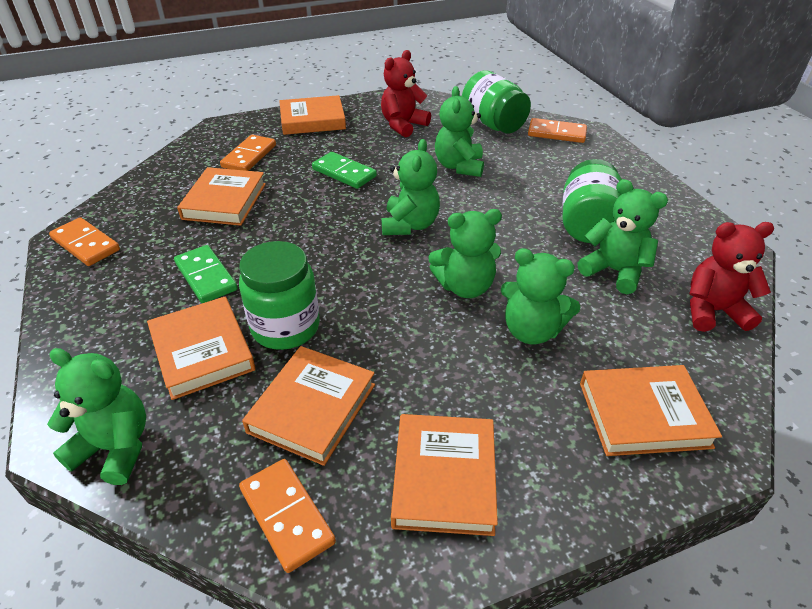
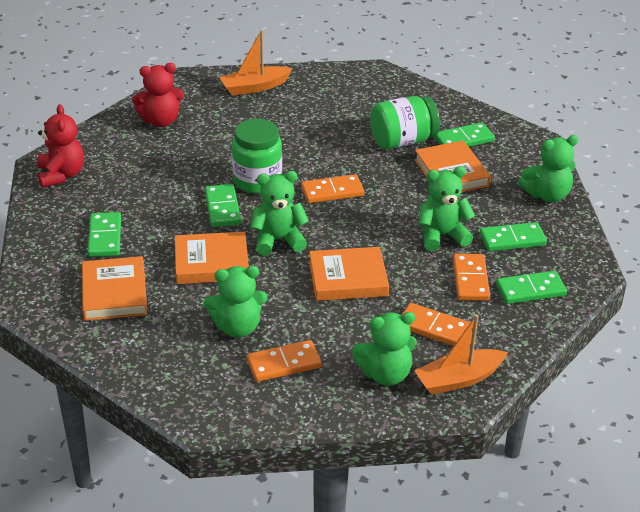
green domino: [174,245,238,303] [312,152,377,189] = 2 -> [88,212,121,257] [205,184,241,227] [434,122,495,147] [480,222,547,252] [496,271,567,304] = 5
green jar: [239,241,320,350] [462,71,531,133] [562,159,622,243] = 3 -> [232,119,282,193] [370,96,440,150] = 2
green teddy bear: [47,348,146,485] [382,139,440,235] [429,209,502,298] [435,86,484,177] [501,248,580,344] [578,179,668,294] = 6 -> [204,266,268,338] [250,171,309,256] [352,312,417,386] [418,166,475,251] [518,135,578,202] = 5
orange boat: none = 0 -> [219,30,293,96] [414,314,508,395] = 2
orange book: [147,297,256,400] [177,167,266,226] [242,346,375,466] [279,95,346,135] [391,414,498,536] [580,365,722,456] = 6 -> [82,256,147,321] [175,232,249,284] [309,247,389,301] [414,140,491,192] = 4

